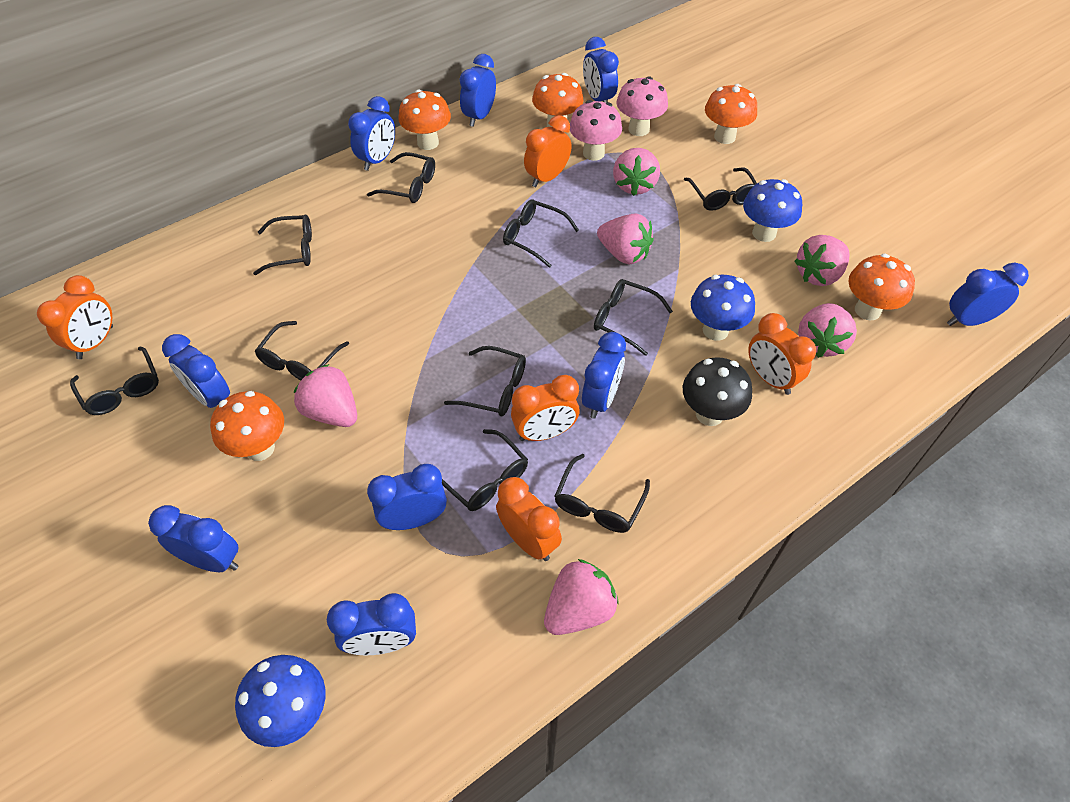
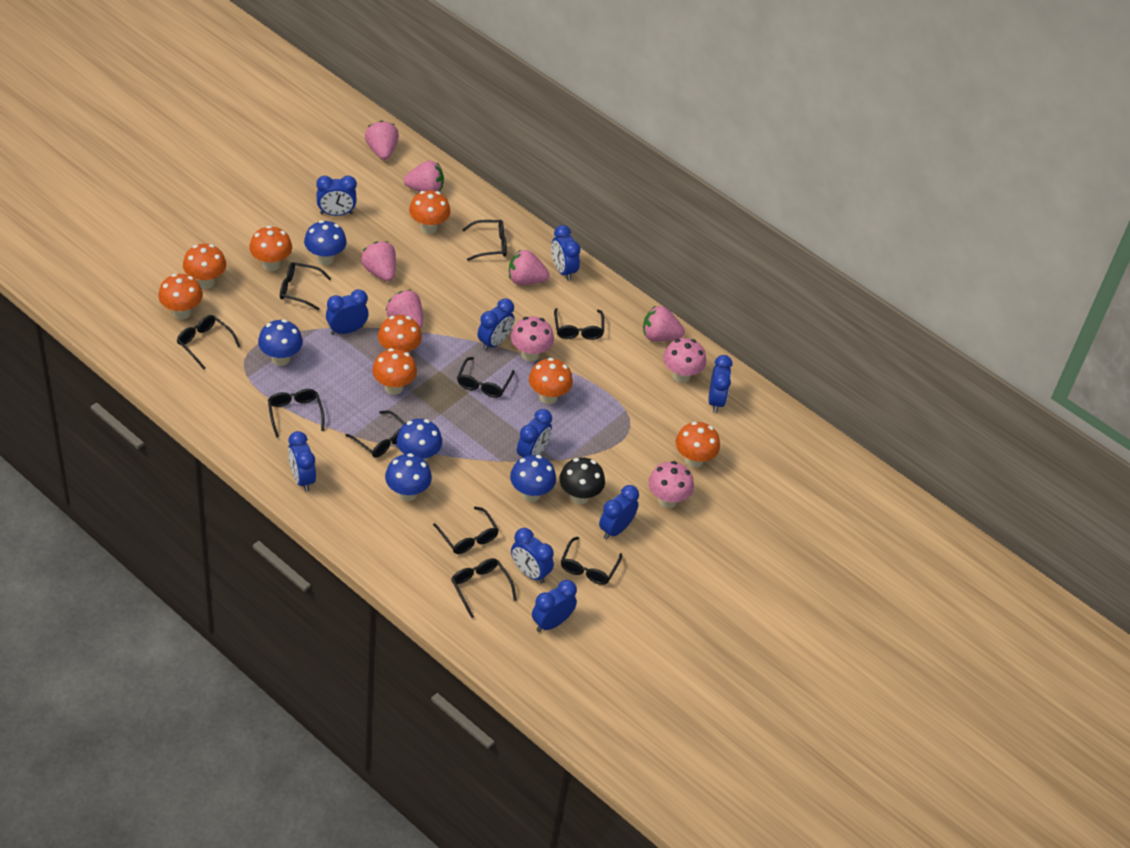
blue clock: [148,505,238,572] [162,334,230,408] [327,593,416,655] [348,96,395,171] [367,464,447,530] [460,54,496,127] [582,332,626,419] [583,37,619,103] [947,263,1029,326] = 9 -> [288,431,316,492] [316,176,357,216] [326,289,369,335] [478,299,515,351] [511,528,554,583] [517,409,552,457] [532,580,577,632] [551,225,581,281] [599,485,639,540] [708,355,732,413] = 10
blue mushroom: [235,655,325,747] [691,275,755,341] [743,179,802,242] = 3 -> [258,319,303,366] [304,220,347,265] [385,453,432,501] [397,419,442,462] [510,455,556,502] = 5
orange clock: [37,275,113,359] [496,477,562,561] [511,375,579,441] [524,115,572,187] [748,313,816,395] = 5 -> none = 0
orange mushroom: [210,391,284,461] [398,89,451,150] [532,73,583,127] [705,84,757,144] [848,254,915,321] = 5 -> [158,274,203,320] [183,244,226,289] [249,226,292,271] [372,348,417,395] [378,315,422,353] [409,190,450,234] [529,358,573,404] [676,422,720,468] = 8
pink mushroom: [570,100,622,161] [617,76,668,136] = 2 -> [511,316,554,362] [648,461,694,508] [663,338,706,383] = 3

